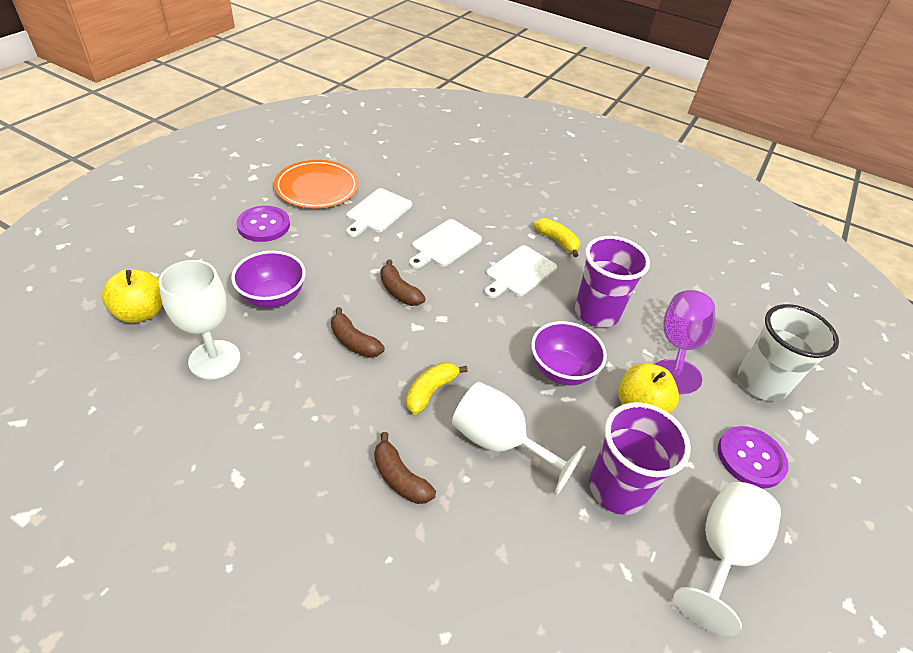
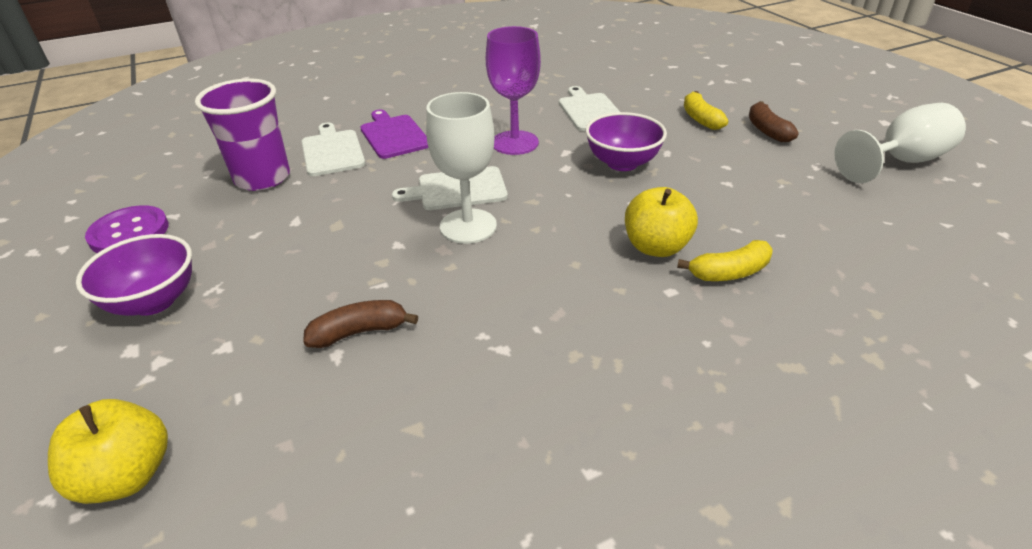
brown banana: [331,307,385,358] [374,432,436,504] [381,259,426,306] = 3 -> [303,300,418,348] [749,101,799,142] = 2
orange plate: [274,160,359,209] = 1 -> none = 0
purple button: [236,206,290,242] [718,426,789,489] = 2 -> [85,205,169,253] = 1
purple cup: [575,236,650,327] [589,402,691,515] = 2 -> [195,78,290,191] = 1
purple cutting board: none = 0 -> [360,110,428,159] = 1
white cup: [738,304,839,401] = 1 -> none = 0
white goblet: [158,260,240,379] [452,382,586,495] [674,482,781,636] = 3 -> [426,92,497,244] [834,103,966,183] = 2

